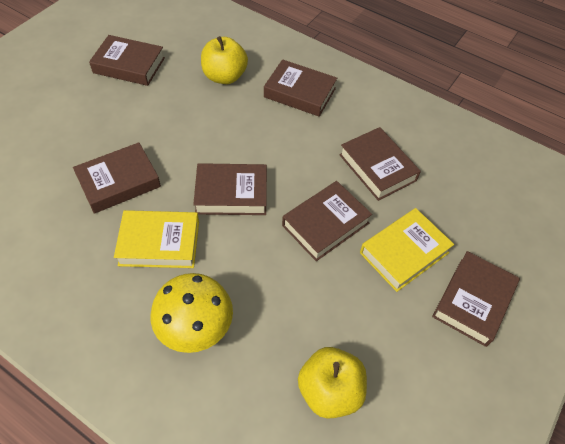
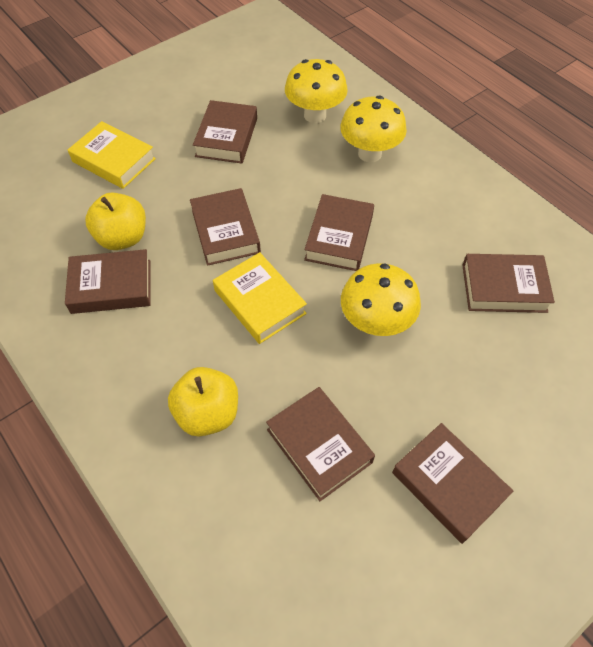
yellow mushroom: [151,273,233,353] = 1 -> [285,59,348,123] [340,96,407,162] [341,263,421,336] = 3

